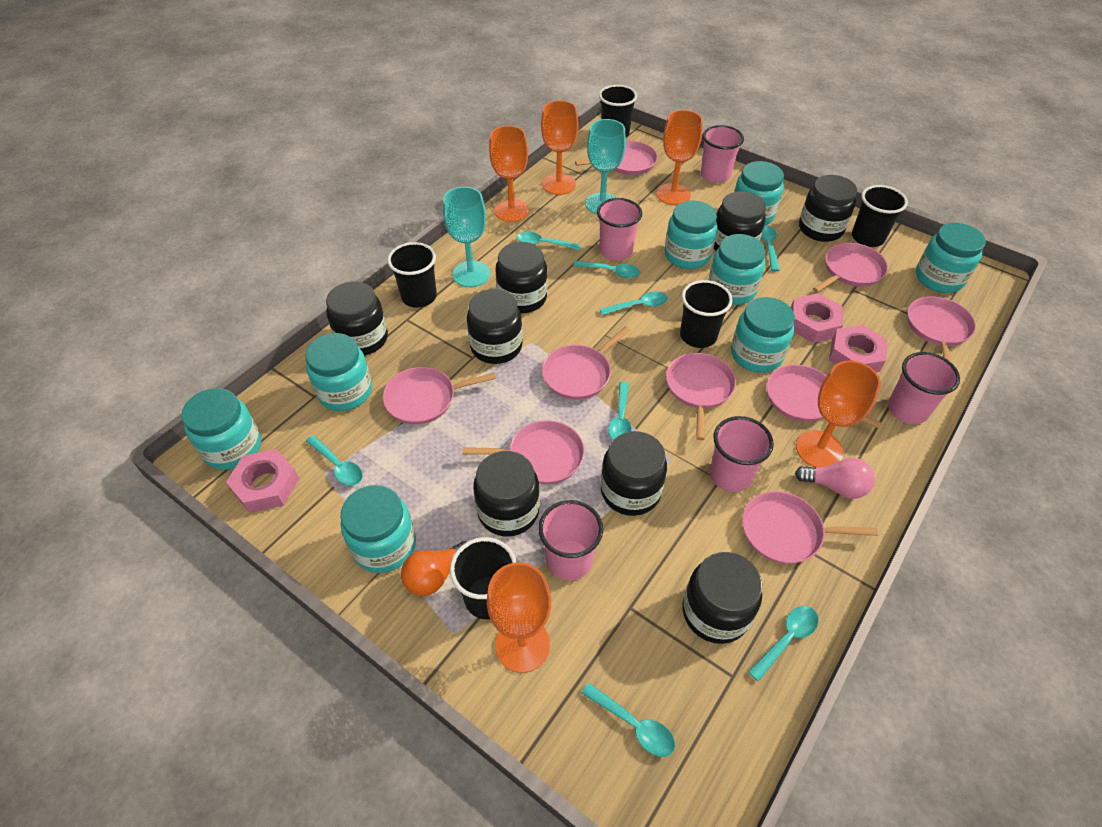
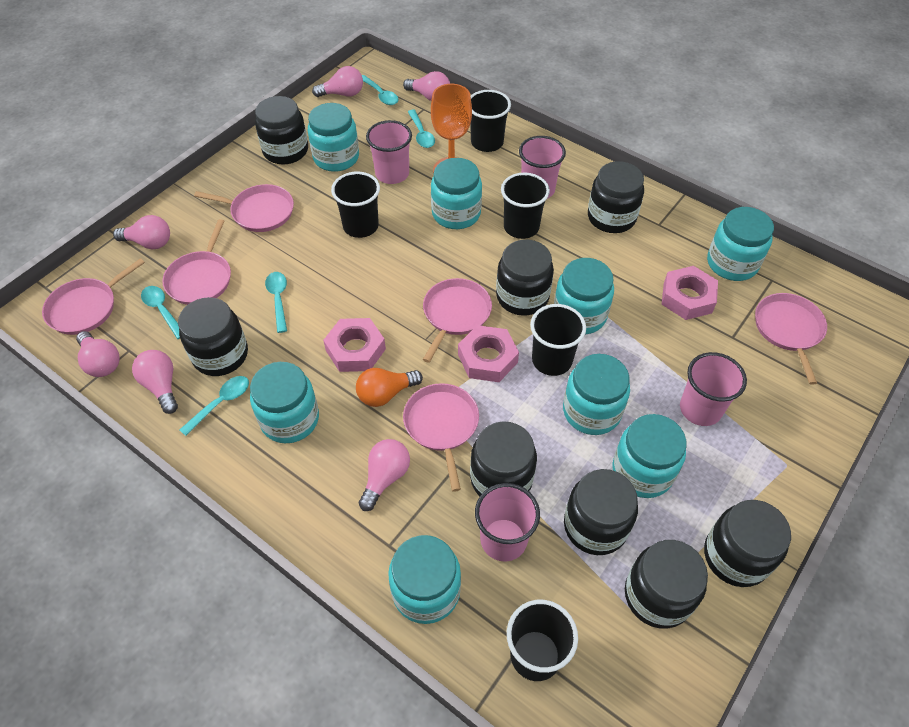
orange goblet: [487,562,551,673] [489,126,529,222] [541,100,579,195] [656,110,703,205] [796,361,881,467] = 5 -> [431,84,472,173] = 1
pink cup: [538,500,603,580] [597,198,642,261] [701,125,744,183] [710,416,774,492] [888,352,960,424] = 5 -> [366,120,412,184] [475,483,540,561] [519,136,566,199] [680,352,747,426] = 4
pink light bulb: [795,458,875,499] = 1 -> [76,331,120,377] [113,215,170,249] [132,350,178,414] [312,66,363,97] [359,439,410,511] [403,71,450,101] = 6
pink pan: [383,367,496,424] [463,420,585,484] [542,326,630,400] [575,141,658,175] [666,353,736,440] [742,491,878,564] [767,365,882,429] [813,243,888,292] [907,296,976,362] = 9 -> [42,258,145,335] [162,219,231,305] [194,184,294,232] [403,383,479,491] [422,278,492,363] [755,293,827,385] = 6
turquoise goblet: [443,187,490,287] [585,119,626,214] = 2 -> none = 0
turquoise spoon: [306,435,363,486] [517,232,581,250] [574,261,640,278] [582,683,675,757] [600,292,668,315] [608,382,632,440] [748,606,818,682] [761,225,780,271] = 8 -> [141,286,180,339] [180,376,249,436] [265,272,287,333] [362,75,399,105] [408,110,435,148] = 5

